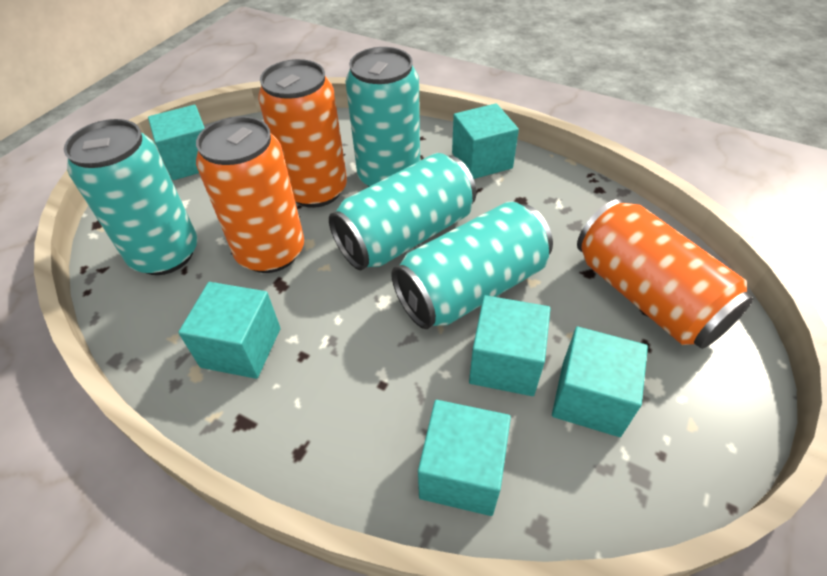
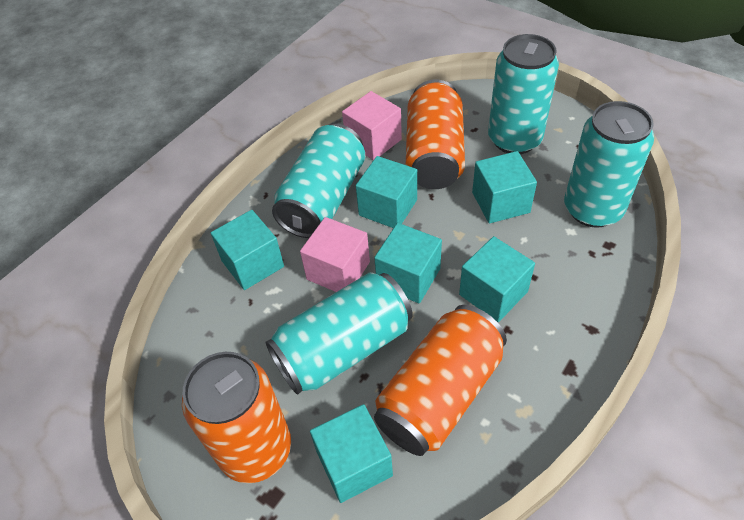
pink cube: none = 0 -> [300,217,370,292] [342,91,402,160] = 2

